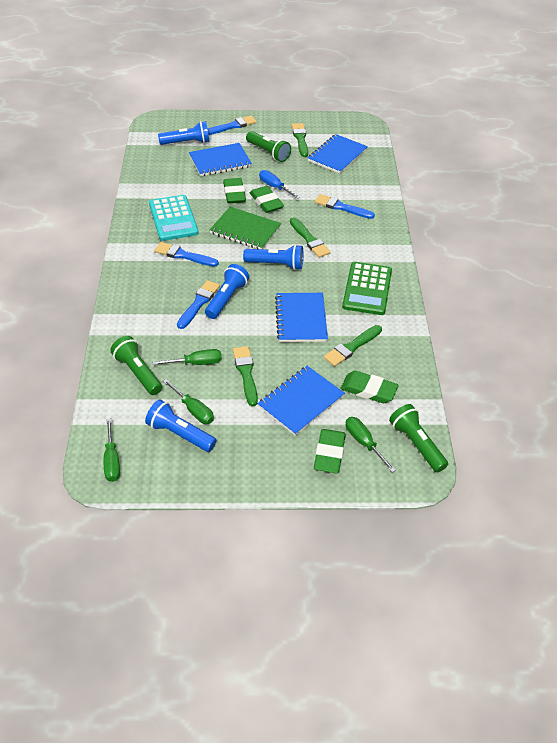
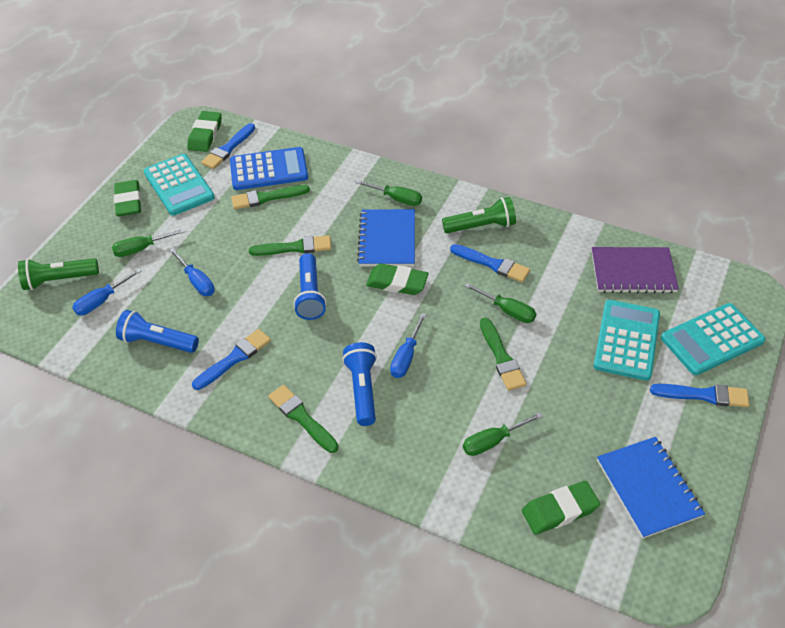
blue calculator: none = 0 -> [230,147,308,190] = 1
blue flashlight: [145,400,217,452] [158,121,210,145] [205,264,249,319] [243,245,303,270] = 4 -> [116,310,199,353] [293,253,327,320] [342,342,377,426] = 3
blue notebook: [189,143,252,176] [257,366,345,436] [275,293,328,342] [308,134,368,174] = 4 -> [357,209,415,266] [597,437,705,539] = 2
blue screwdriver: [259,170,300,199] = 1 -> [72,268,142,315] [169,248,215,296] [390,313,426,378] = 3
green calculator: [342,262,392,315] = 1 -> none = 0
green flashlight: [110,336,162,395] [246,131,291,162] [389,404,448,473] = 3 -> [18,258,99,290] [442,197,516,233] = 2
green notebook: [210,207,281,249] = 1 -> none = 0
purple notebook: none = 0 -> [592,247,679,293] = 1
turquoise calculator: [149,195,199,241] = 1 -> [143,154,215,216] [593,300,660,381] [661,303,766,375] = 3

